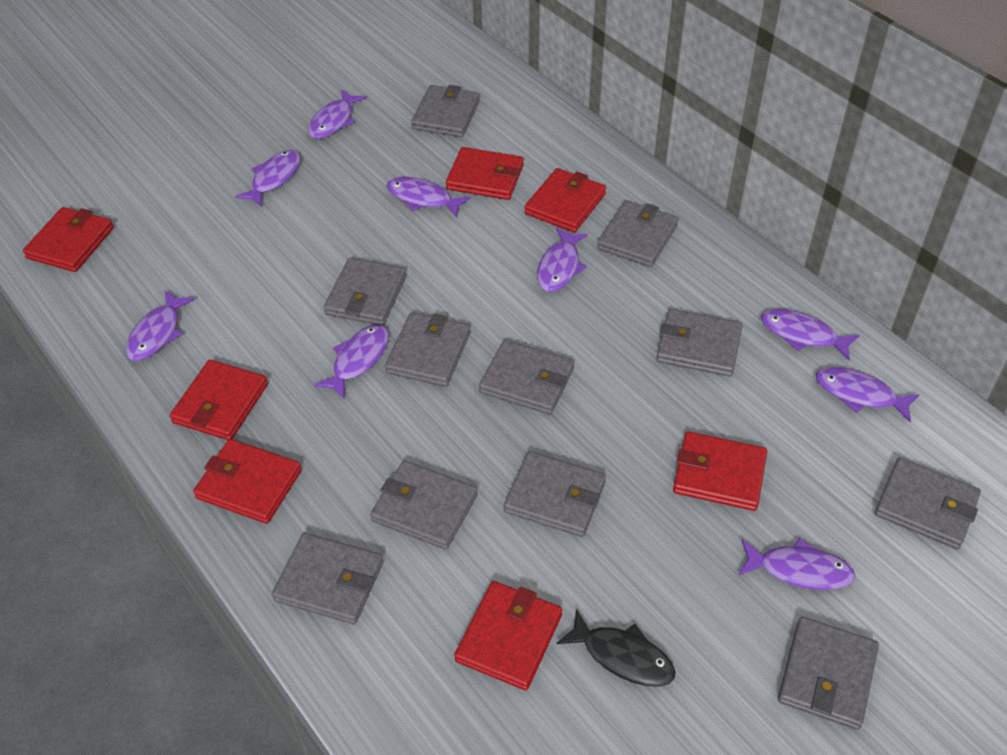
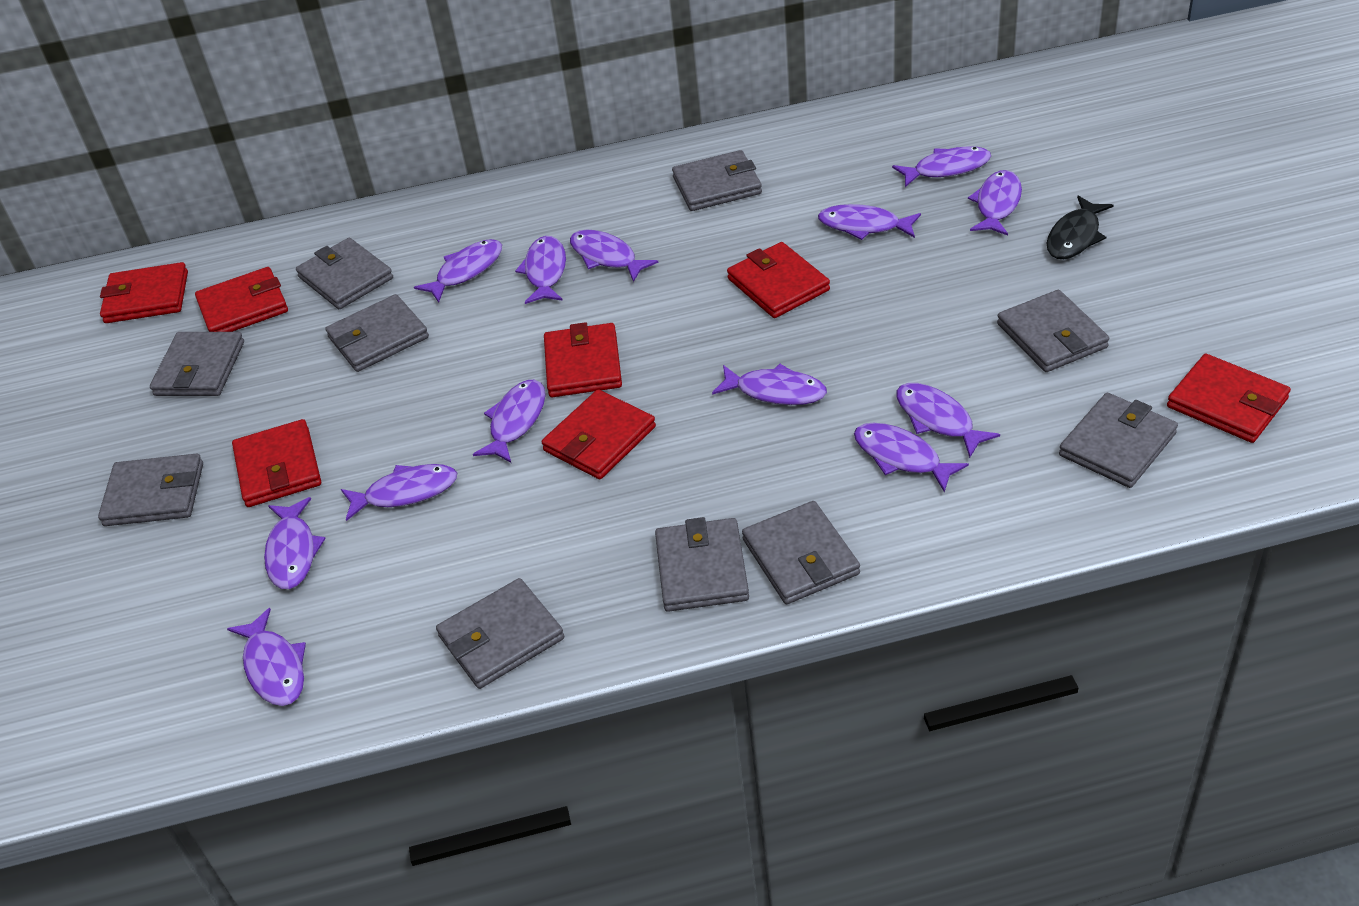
grey wallet: [272,533,384,624] [324,258,406,326] [370,461,478,550] [385,312,470,387] [411,85,480,137] [479,340,574,415] [504,451,606,537] [597,200,679,267] [656,309,743,377] [778,617,879,730] [875,457,981,550] = 11 -> [98,453,203,526] [150,332,244,396] [296,238,393,309] [325,294,429,372] [436,578,564,689] [655,517,749,612] [672,150,762,211] [742,501,860,604] [997,290,1109,372] [1059,393,1178,488] = 10
purple fish: [126,291,195,361] [235,150,301,207] [308,89,366,139] [314,325,389,400] [387,177,471,217] [537,228,588,292] [739,538,855,590] [761,309,860,360] [816,367,920,422] = 9 -> [227,608,306,706] [264,497,326,589] [341,464,457,521] [414,239,502,303] [473,380,546,463] [515,236,566,304] [570,230,658,282] [712,364,827,405] [818,204,921,240] [854,423,969,493] [892,146,991,187] [896,383,1000,458] [968,170,1022,236] = 13

